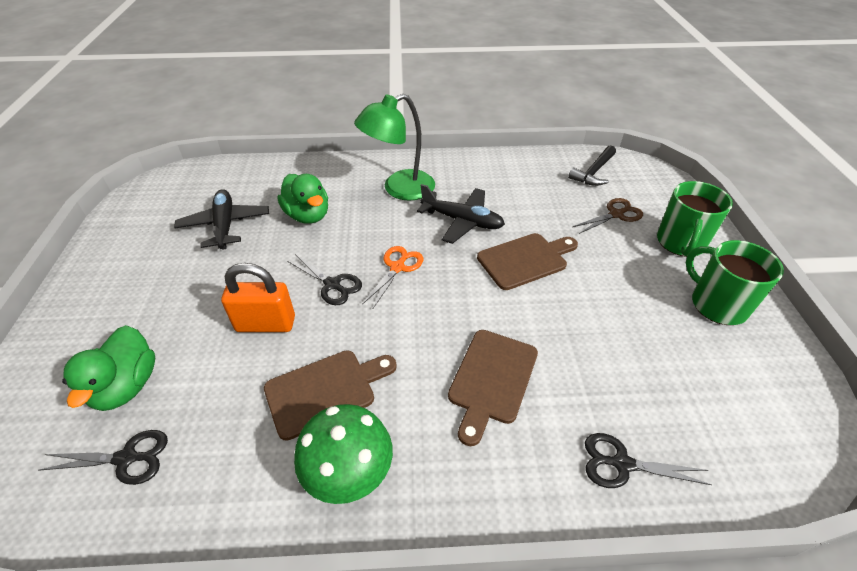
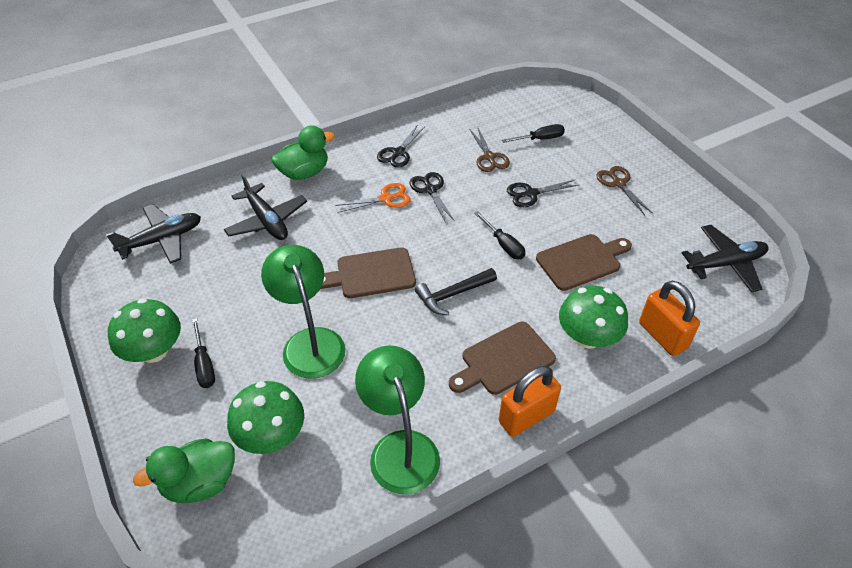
black plane: [174,189,269,250] [417,184,505,244] = 2 -> [106,204,201,264] [224,174,307,240] [682,225,769,292] = 3
black screwdriver: none = 0 -> [192,318,215,388] [474,211,525,259] [502,124,565,143] = 3
brown scissors: [573,198,643,234] = 1 -> [470,128,510,172] [596,166,653,215] = 2
green lamp: [354,94,435,201] = 1 -> [261,245,346,379] [355,346,440,494] = 2
green mug: [657,181,733,257] [686,240,784,325] = 2 -> none = 0
green mushroom: [294,404,393,504] = 1 -> [108,298,181,363] [227,381,304,454] [559,286,628,348] = 3
orange padlock: [221,263,295,332] = 1 -> [499,366,561,437] [639,281,700,356] = 2

